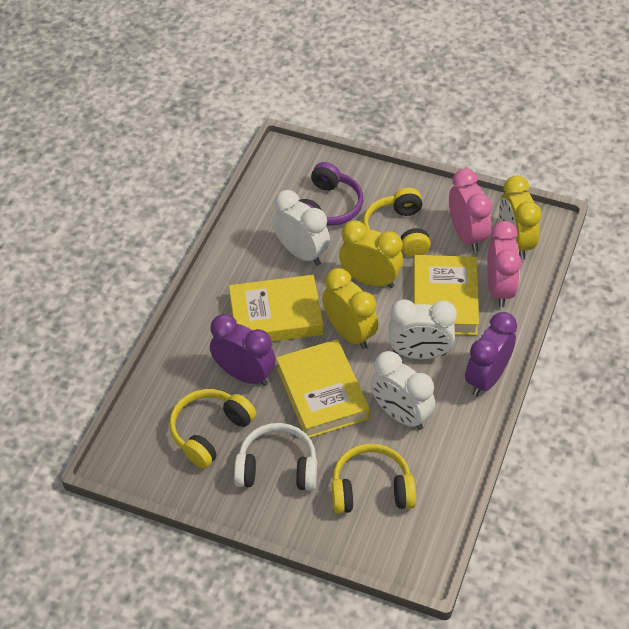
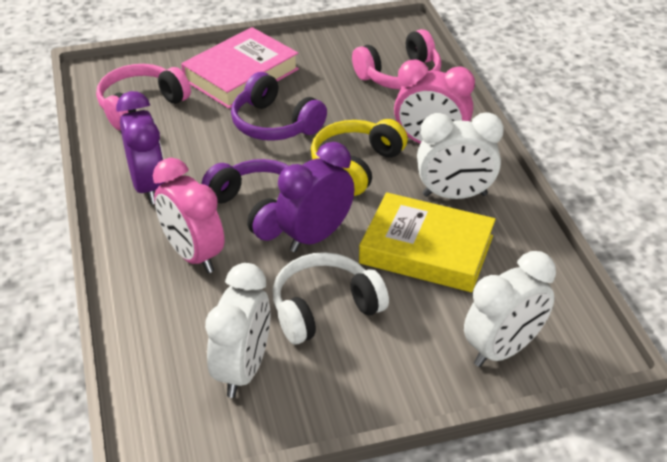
pink book: none = 0 -> [181,27,299,109] = 1
pink headphones: none = 0 -> [96,64,191,130] [352,29,441,90] = 2
purple headphones: [299,162,363,226] = 1 -> [202,159,289,241] [231,72,327,141] = 2
yellow book: [229,275,323,342] [276,339,370,438] [413,255,479,335] = 3 -> [359,192,496,292] = 1
yellow clock: [322,268,378,349] [339,220,403,288] [499,176,541,260] = 3 -> none = 0
yellow headphones: [169,389,256,469] [332,444,416,514] [363,188,431,257] = 3 -> [311,119,408,196] = 1

